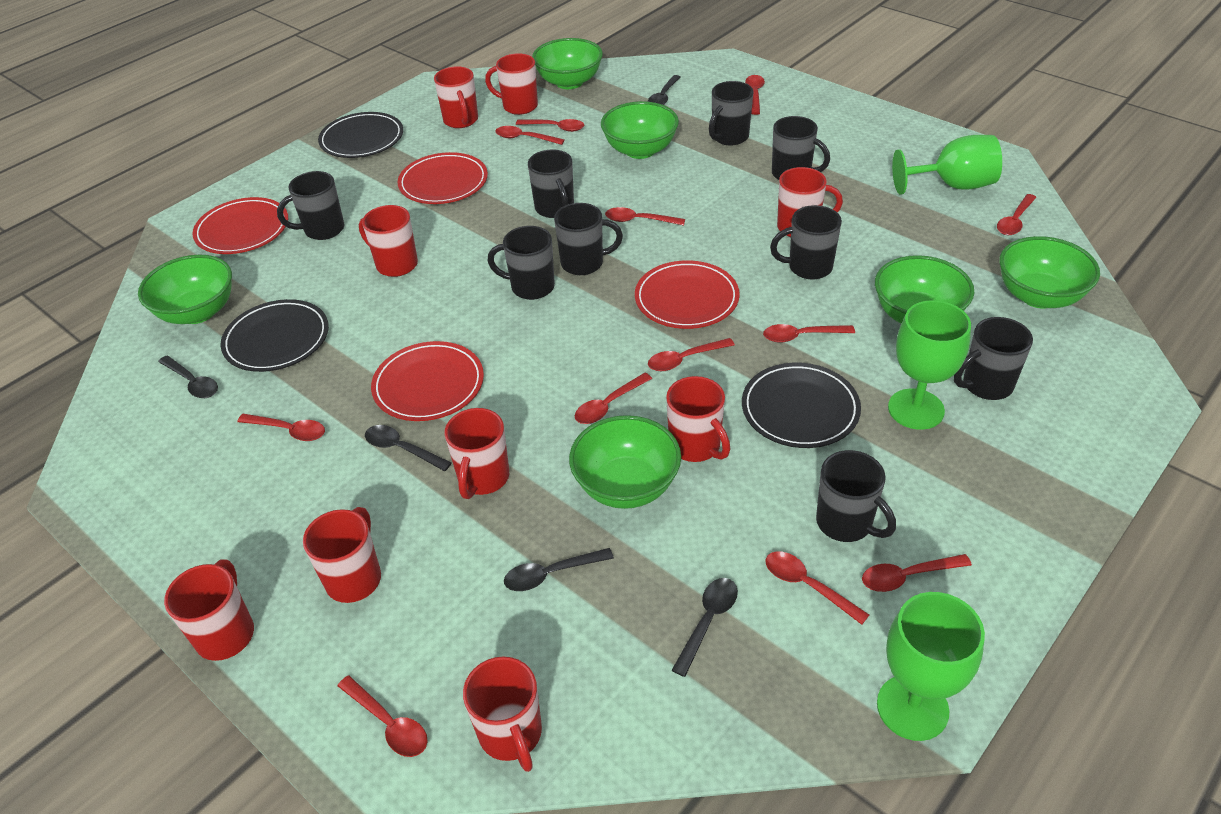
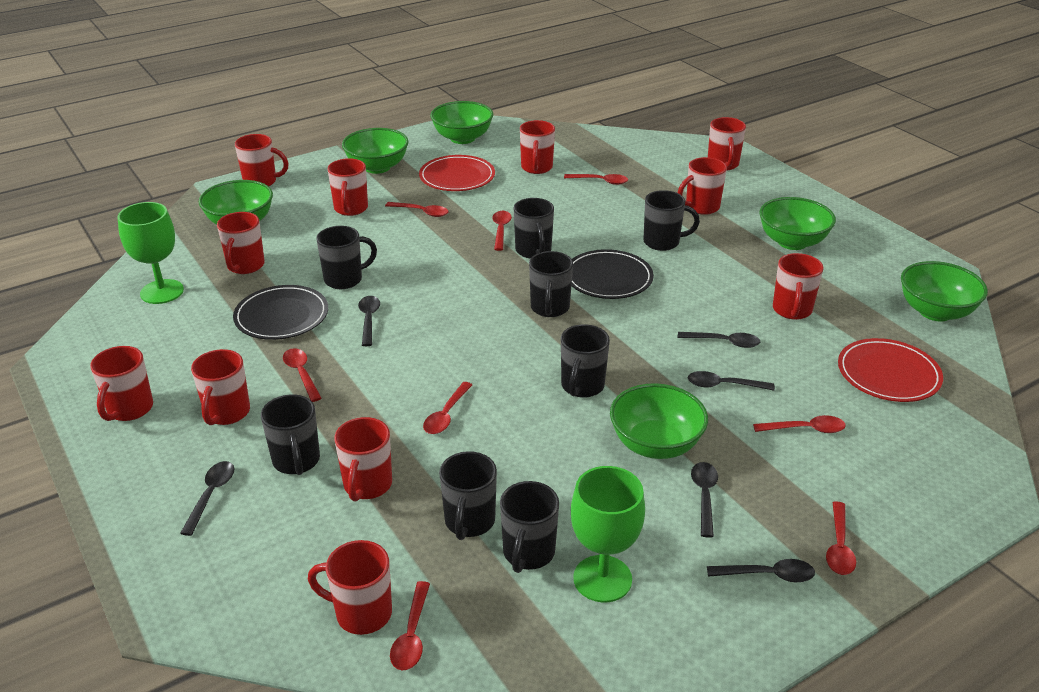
black mug: [277,171,345,240] [487,226,555,300] [528,149,574,218] [554,203,623,275] [709,81,753,145] [770,205,842,279] [772,116,830,180] [816,450,896,542] [954,317,1033,400] = 9 -> [261,394,320,475] [316,226,377,289] [439,451,497,540] [500,481,559,573] [514,198,554,259] [529,251,573,317] [561,324,610,398] [643,190,700,251] = 8
black plate: [221,299,329,372] [318,112,403,158] [742,363,861,448] = 3 -> [233,285,328,340] [571,249,654,299] = 2
black spoon: [158,356,218,398] [365,425,452,471] [504,548,614,591] [648,75,680,105] [672,578,738,677] = 5 -> [180,461,234,536] [358,296,380,346] [677,332,760,348] [688,371,775,391] [691,462,718,538] [707,559,815,582] = 6
green goblet: [877,592,985,741] [888,300,971,430] [892,135,1002,195] = 3 -> [118,202,184,304] [571,466,645,602] = 2
red mug: [164,560,254,661] [303,507,381,603] [359,205,418,277] [434,66,478,128] [445,408,509,499] [463,657,542,772] [485,53,538,115] [666,376,730,462] [777,167,843,237] = 9 -> [90,346,153,421] [191,349,250,425] [217,212,265,274] [235,134,289,186] [308,540,392,635] [327,158,368,216] [334,417,392,502] [520,120,555,174] [677,157,727,215] [708,117,746,170] [773,253,824,320] = 11
red plate: [193,197,288,254] [371,341,484,421] [398,152,488,204] [635,260,740,329] = 4 -> [419,155,495,191] [838,338,943,402] = 2
red spoon: [237,414,325,441] [337,675,428,757] [495,126,565,145] [516,119,584,132] [575,373,652,424] [605,207,685,226] [648,338,735,371] [745,75,765,115] [763,324,855,343] [766,551,869,625] [862,554,972,592] [997,194,1036,235] = 12 -> [283,348,322,402] [385,202,449,217] [390,581,430,670] [423,382,472,434] [492,211,512,251] [564,174,628,185] [753,415,846,433] [826,502,856,575] = 8

